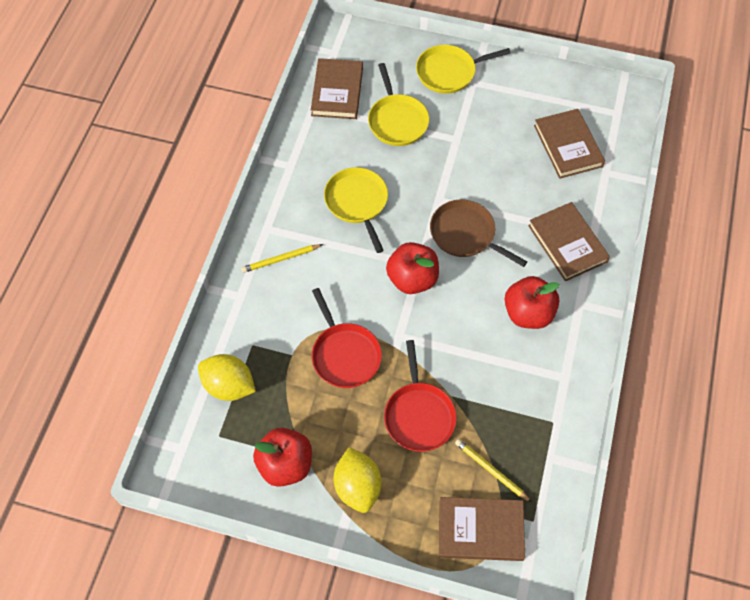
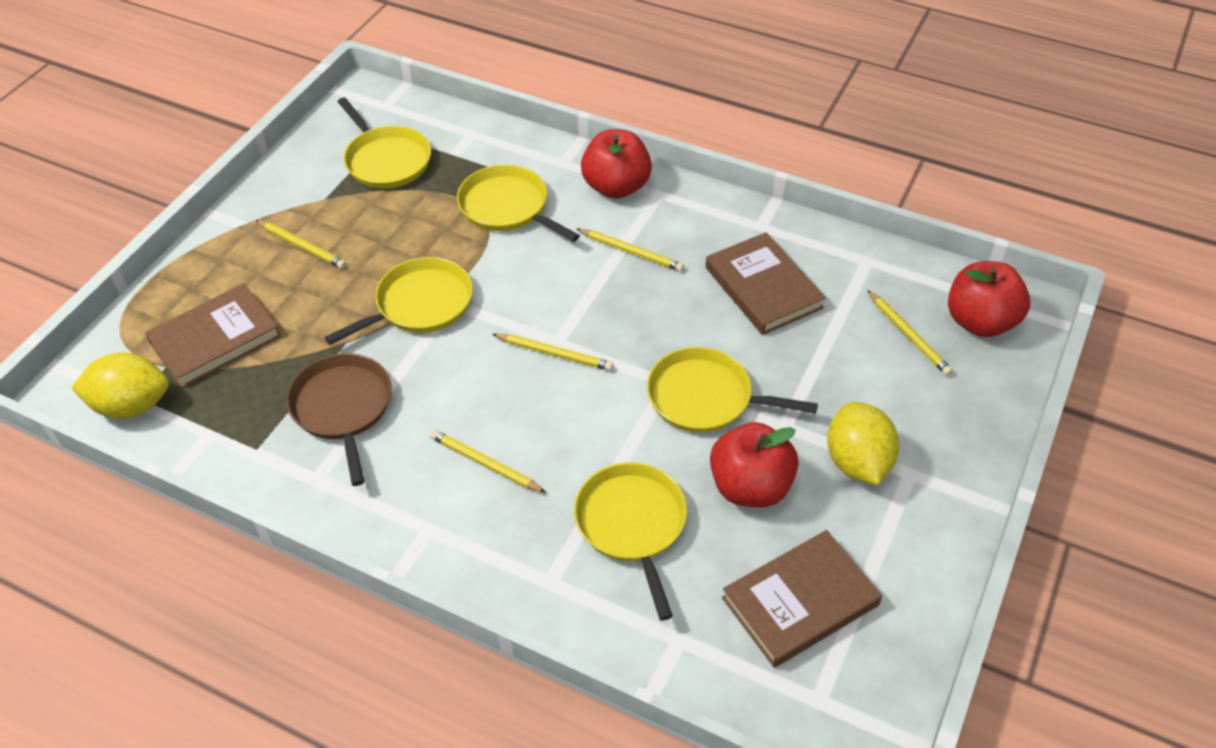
brown book: [311,58,363,119] [439,497,525,561] [528,202,610,281] [534,109,605,179] = 4 -> [145,284,281,388] [706,232,826,335] [722,530,882,668] = 3
red pan: [312,288,382,388] [384,340,457,452] = 2 -> none = 0
yellow pan: [324,167,388,253] [368,63,429,146] [416,45,511,94] = 3 -> [324,257,473,345] [338,97,431,189] [457,165,580,242] [574,463,687,620] [647,347,818,433] = 5
yellow pencil: [241,244,323,273] [455,439,532,503] = 2 -> [256,220,346,269] [430,430,546,493] [492,334,614,371] [577,229,684,272] [867,290,953,376] = 5

